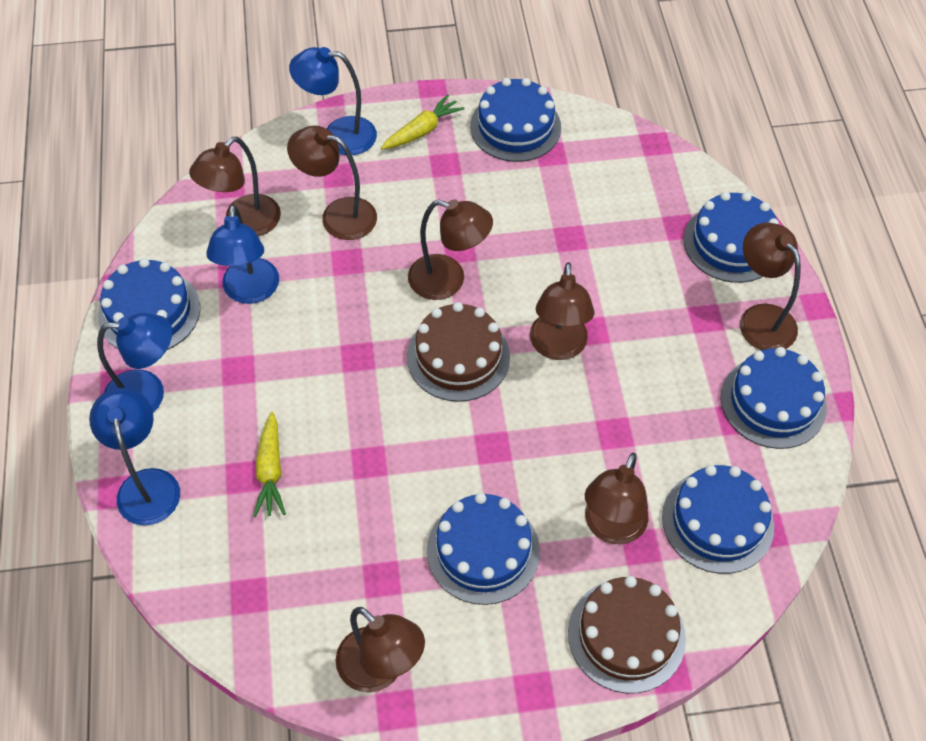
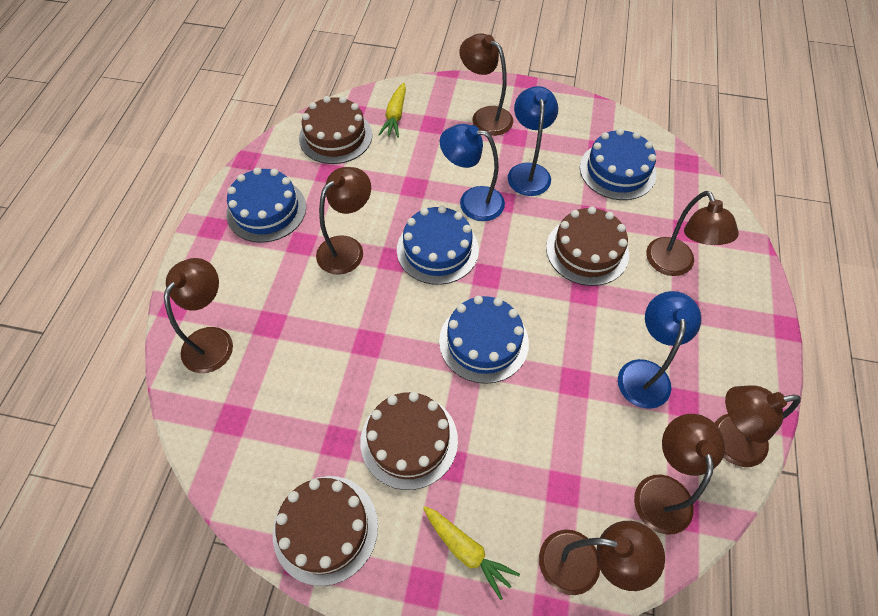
blue cake: [98,258,200,350] [427,493,540,605] [470,78,561,162] [662,465,774,574] [684,192,779,283] [721,347,827,449] = 6 -> [226,167,306,243] [397,205,479,285] [439,296,529,384] [580,128,656,200] = 4
blue lamp: [89,388,180,526] [97,313,172,413] [206,204,279,304] [289,47,377,155] = 4 -> [440,124,505,221] [508,86,558,196] [618,291,702,409] = 3
brown cake: [407,302,510,402] [568,576,686,693] = 2 -> [273,476,378,586] [299,96,372,164] [360,392,458,490] [546,206,629,286] = 4

